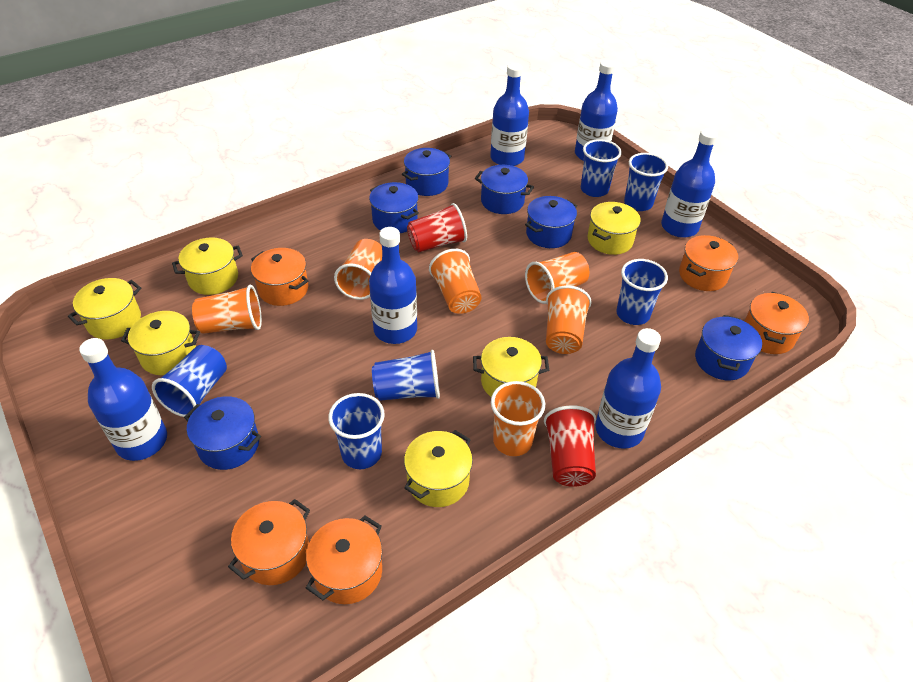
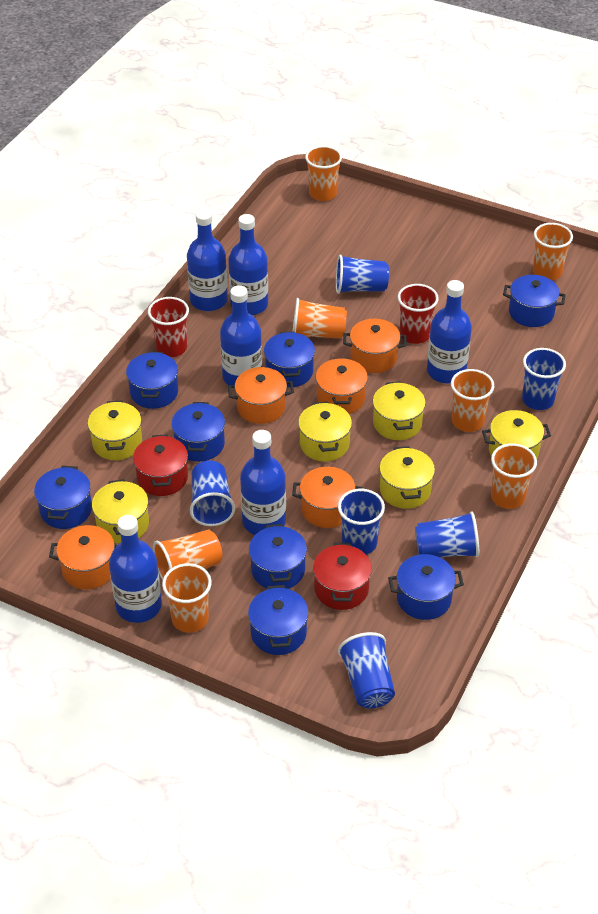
blue pot: [184,396,261,470] [369,182,419,233] [402,148,451,196] [475,165,534,214] [525,196,577,248] [695,315,762,380] = 6 -> [34,466,92,529] [126,352,178,409] [171,402,225,462] [248,585,309,655] [249,524,307,589] [264,331,315,388] [388,554,464,620] [503,275,566,327] = 8
orange cup: [192,285,262,334] [334,239,382,300] [429,249,482,314] [491,381,545,456] [525,252,590,304] [546,285,592,354] = 6 -> [153,529,222,580] [162,563,212,633] [293,298,347,339] [305,146,342,201] [451,369,494,432] [491,443,537,509] [533,223,573,280] = 7
red pot: none = 0 -> [133,434,188,496] [313,543,372,610] = 2

